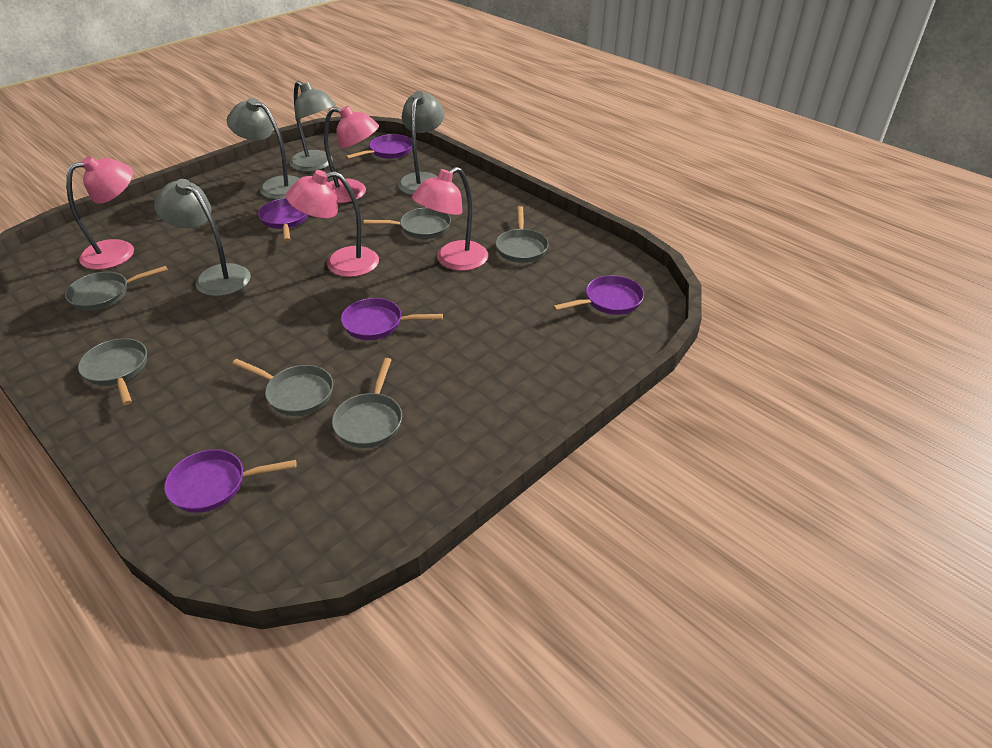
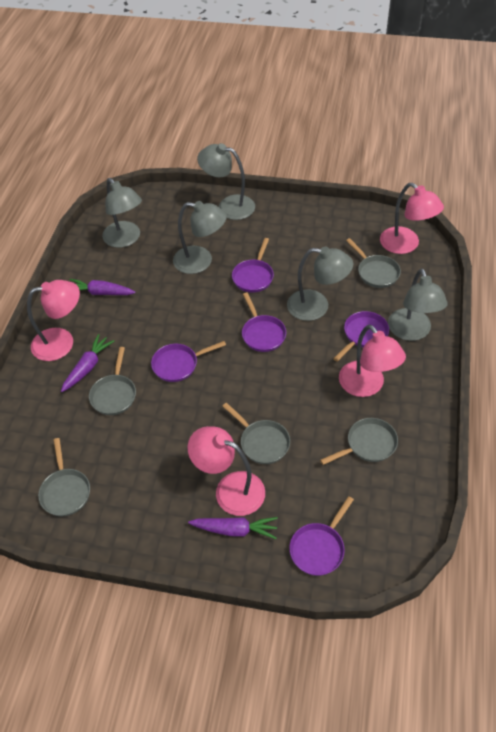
grey lamp: [154,179,251,296] [227,98,300,200] [289,81,336,172] [398,91,444,195] = 4 -> [102,178,142,248] [173,201,227,274] [197,143,255,220] [287,247,353,321] [388,268,448,341] = 5
grey pan: [65,266,168,311] [78,338,147,405] [232,359,333,416] [332,358,402,448] [364,208,451,239] [495,206,549,263] = 6 -> [38,438,90,516] [89,347,136,415] [223,403,290,464] [320,418,398,465] [346,238,401,288] = 5
purple carrot: none = 0 -> [61,334,114,392] [70,279,135,295] [188,517,278,539] = 3

